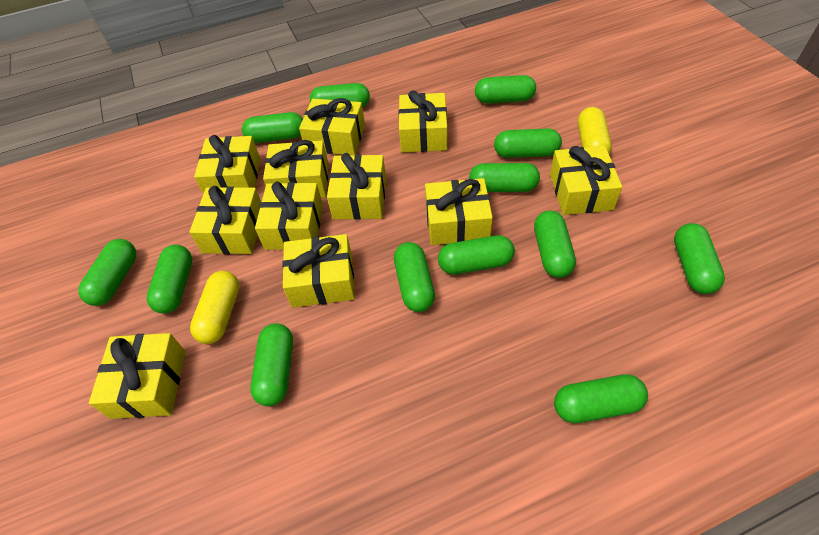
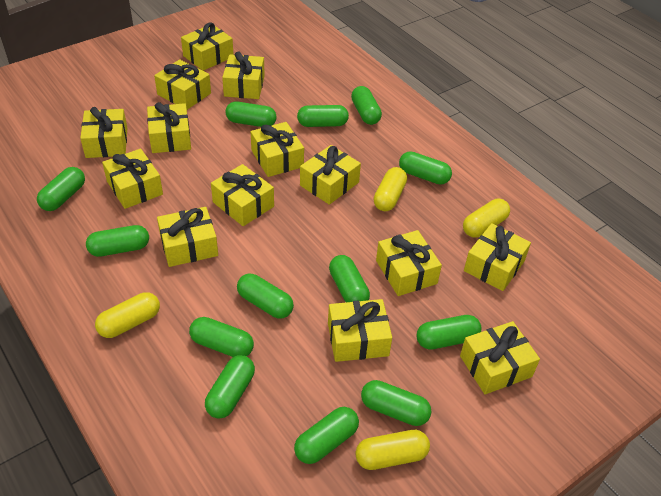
yellow capsule: [190,271,240,344] [578,107,612,153] = 2 -> [95,292,160,338] [355,430,430,470] [374,167,407,211] [463,199,510,237] = 4
yellow gift: [89,333,186,419] [189,186,261,254] [194,135,260,194] [255,181,323,250] [263,140,328,198] [282,234,355,308] [299,98,365,155] [327,153,386,220] [398,90,447,152] [425,178,493,245] [550,146,622,215] = 11 -> [80,107,127,158] [102,149,163,209] [147,102,191,153] [154,59,211,110] [157,207,218,267] [181,22,234,71] [211,164,274,226] [222,51,265,99] [251,122,304,177] [300,145,361,205] [328,299,392,362] [376,230,442,296] [460,321,540,394] [464,223,531,291] = 14

